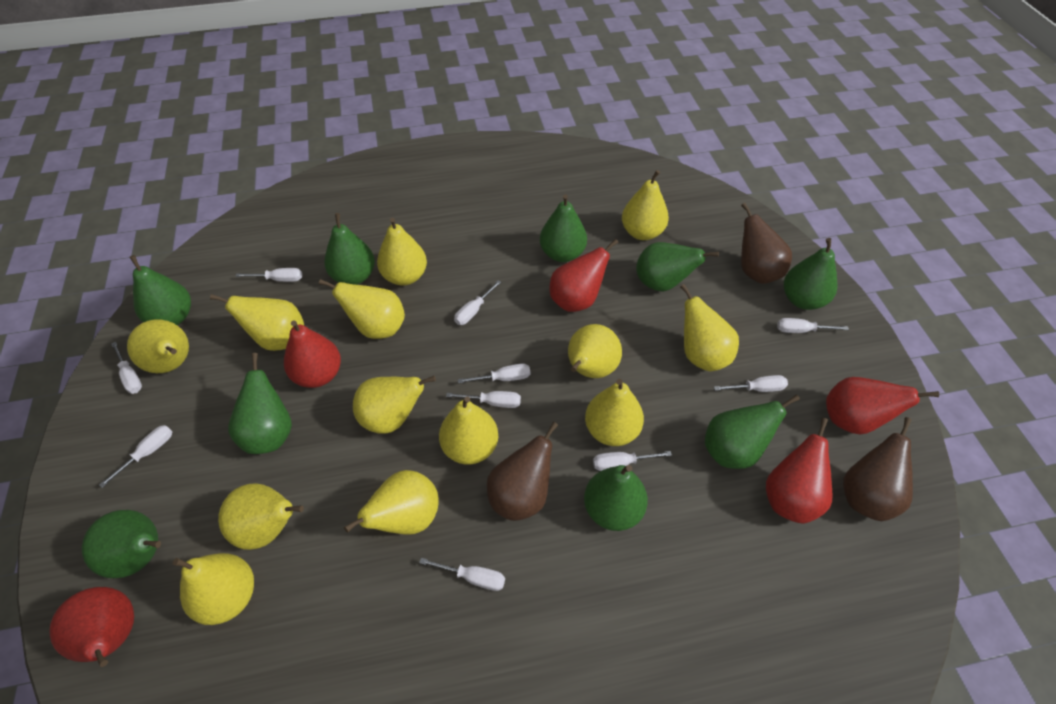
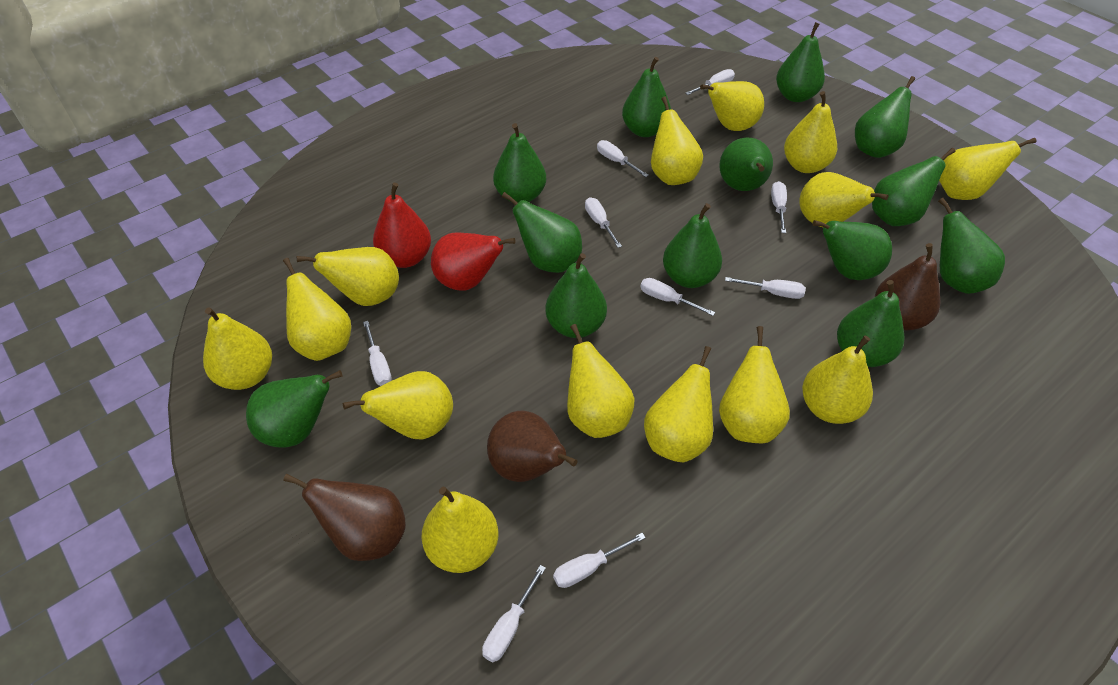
green pear: [82,510,161,578] [130,255,191,325] [228,353,292,454] [324,213,375,285] [540,194,587,262] [584,465,648,531] [636,242,719,291] [705,394,800,469] [784,238,838,310] = 9 -> [246,370,343,448] [493,123,546,203] [502,192,582,273] [545,253,607,338] [622,57,671,137] [663,203,722,288] [719,138,773,191] [776,22,825,102] [813,220,892,280] [837,280,904,367] [855,76,915,158] [872,148,955,226] [938,198,1005,294] = 13
red pear: [49,587,134,667] [284,320,341,388] [550,239,618,312] [766,418,833,524] [826,377,939,434] = 5 -> [373,183,431,268] [431,232,516,290] = 2
white screwdriver: [99,425,172,488] [111,342,142,394] [235,268,302,282] [419,558,505,591] [446,391,521,408] [454,280,501,325] [458,364,530,383] [593,451,672,471] [714,375,788,392] [777,318,849,333] = 10 -> [363,321,392,386] [482,565,546,662] [553,533,646,588] [585,197,622,248] [597,140,649,177] [640,278,715,316] [686,69,735,95] [725,277,806,299] [771,181,787,233] = 9
yellow pear: [127,319,189,373] [173,553,254,625] [210,294,304,351] [218,483,304,550] [319,279,405,339] [344,470,439,535] [353,376,436,434] [377,218,427,286] [439,396,498,465] [568,324,622,378] [585,379,644,446] [622,170,669,240] [680,284,739,371] = 13 -> [203,307,272,390] [283,258,351,361] [297,247,399,306] [343,371,453,439] [421,486,499,573] [567,324,634,438] [644,346,713,462] [651,96,703,185] [700,81,764,131] [719,326,790,443] [784,91,837,173] [799,172,889,227] [802,335,873,424] [939,138,1036,200] = 14

